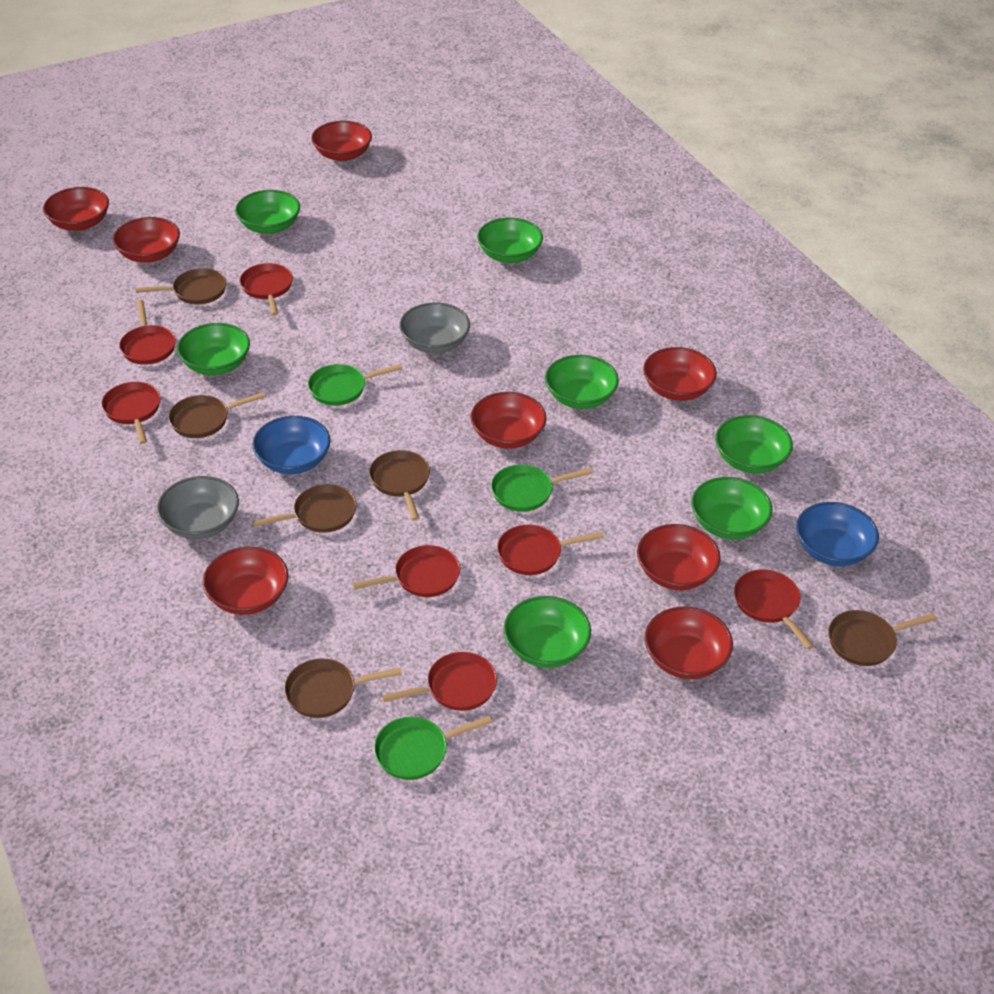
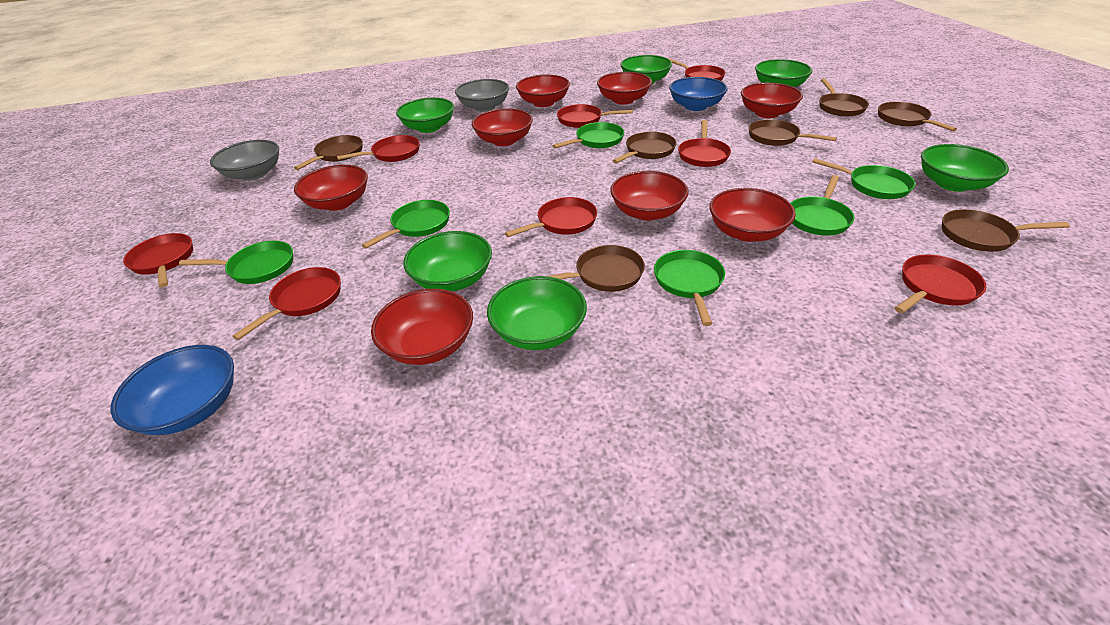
brown pan: [135,268,226,305] [168,392,266,438] [252,484,356,533] [284,659,402,718] [369,450,430,521] [828,610,937,666] = 6 -> [294,135,363,170] [548,245,645,292] [612,131,677,164] [749,119,837,146] [819,79,869,117] [878,102,957,131] [942,209,1070,252] = 7
green bowl: [177,323,250,375] [235,190,300,234] [477,218,543,263] [503,596,591,668] [545,355,619,409] [691,477,773,540] [715,415,793,473] = 7 -> [396,98,454,133] [403,231,492,291] [487,276,587,350] [620,55,672,84] [755,59,812,87] [921,144,1009,192] = 6
green pan: [308,364,402,406] [374,716,492,780] [491,465,592,512] = 3 -> [179,241,293,284] [362,200,450,249] [552,122,624,148] [654,250,725,326] [791,175,855,236] [812,158,915,199] = 6
red pan: [101,382,161,444] [119,300,176,365] [240,263,293,316] [352,545,460,597] [382,652,497,711] [497,525,604,575] [734,569,814,649] = 7 -> [123,233,193,287] [232,267,341,340] [337,135,420,162] [505,197,597,237] [557,104,633,128] [668,58,726,81] [678,120,731,167] [894,254,986,313] = 8

